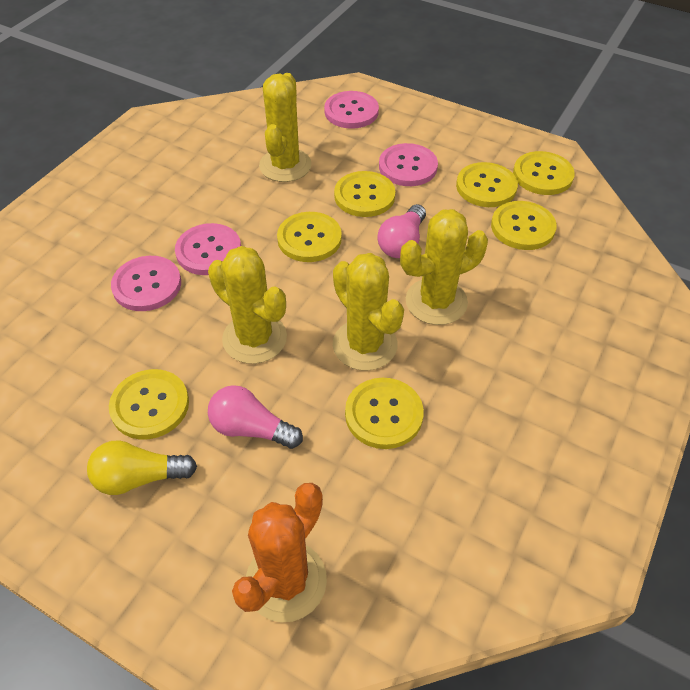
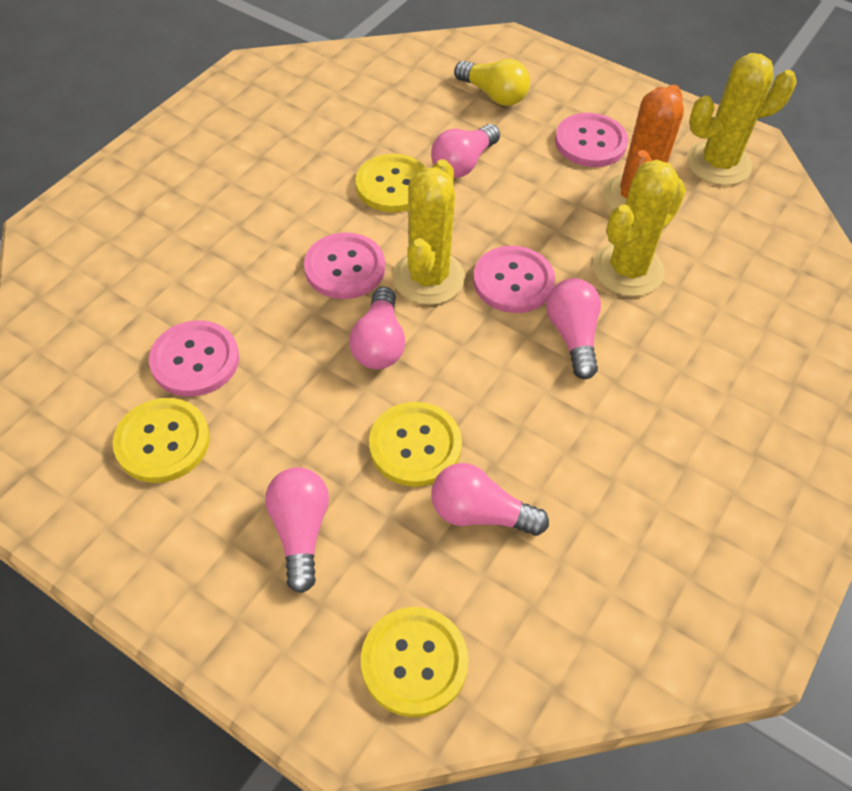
pink light bulb: [208,385,303,449] [378,204,426,258] = 2 -> [265,467,329,593] [349,287,405,369] [431,124,500,178] [431,463,549,536] [546,278,601,379] = 5
yellow button: [109,369,189,440] [277,212,342,262] [334,171,395,217] [345,378,424,449] [456,162,518,207] [491,201,557,250] [513,151,575,195] = 7 -> [113,398,210,483] [356,154,426,212] [361,607,469,717] [369,402,462,487] = 4
yellow cactus: [208,246,287,364] [259,73,312,182] [333,253,404,371] [400,209,488,325] = 4 -> [392,159,465,305] [593,160,686,296] [687,53,797,185] = 3

